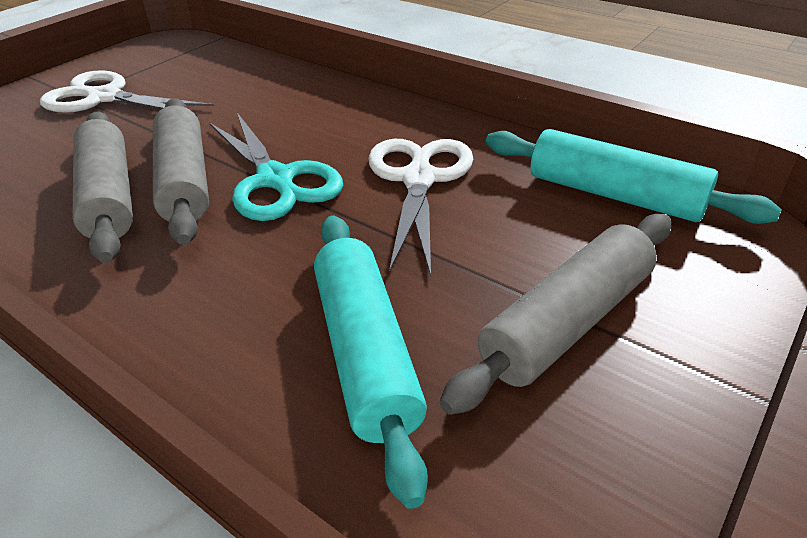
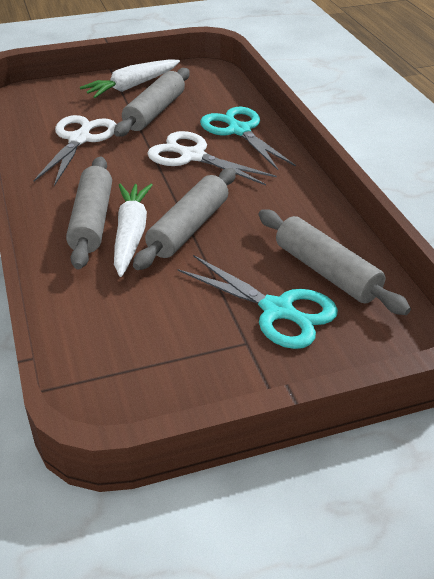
grey rolling pin: [73,112,133,263] [153,98,209,245] [440,214,671,415] = 3 -> [66,156,112,270] [114,68,189,137] [133,168,236,270] [258,209,411,315] = 4
turquoise rolling pin: [314,215,428,509] [486,129,782,224] = 2 -> none = 0
turquoise scissors: [209,113,343,221] = 1 -> [178,255,338,349] [200,107,296,170] = 2
white carrot: none = 0 -> [80,59,180,98] [114,184,152,277] = 2

